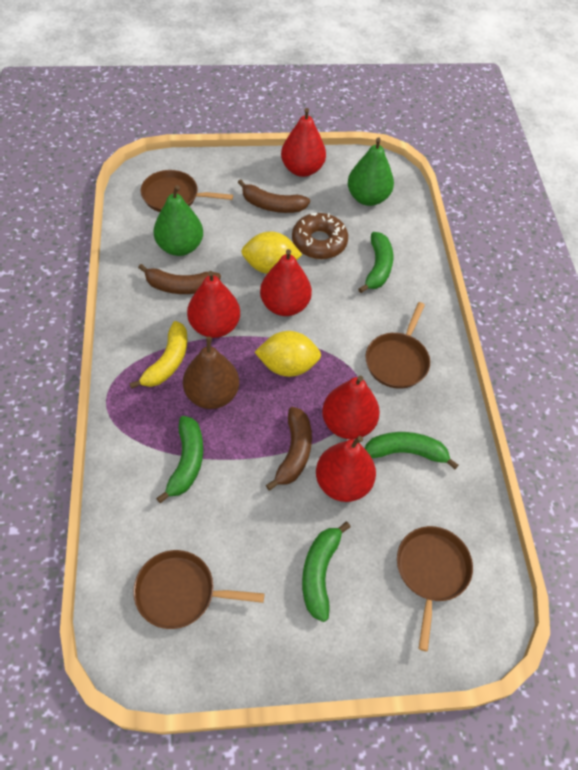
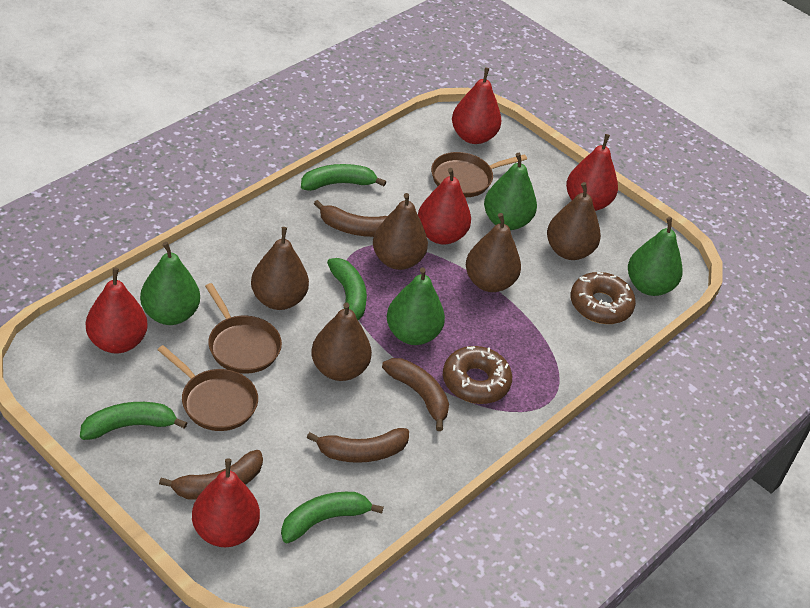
brown banana: [138,264,221,294] [238,180,310,213] [266,407,312,491] = 3 -> [159,450,263,500] [306,428,409,463] [314,200,387,237] [382,358,449,431] = 4
brown donut: [292,213,348,259] = 1 -> [443,346,512,404] [571,272,636,324] = 2
brown pan: [133,550,264,629] [141,170,233,212] [365,302,430,389] [397,526,473,651] = 4 -> [158,345,258,431] [205,283,282,374] [431,152,527,197] = 3
brown pear: [183,337,239,409] = 1 -> [251,227,309,310] [311,302,372,381] [373,193,428,270] [466,213,521,292] [547,182,601,260] = 5
green pear: [154,185,203,256] [348,137,394,206] = 2 -> [140,242,200,325] [387,267,445,345] [484,153,537,230] [628,217,683,296] = 4
yellow banana: [129,321,187,389] = 1 -> none = 0
yellow lemon: [241,231,302,274] [255,331,321,377] = 2 -> none = 0

